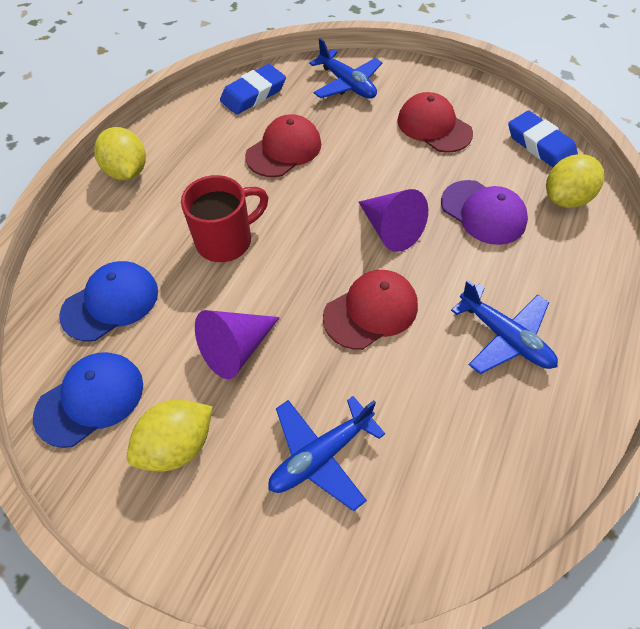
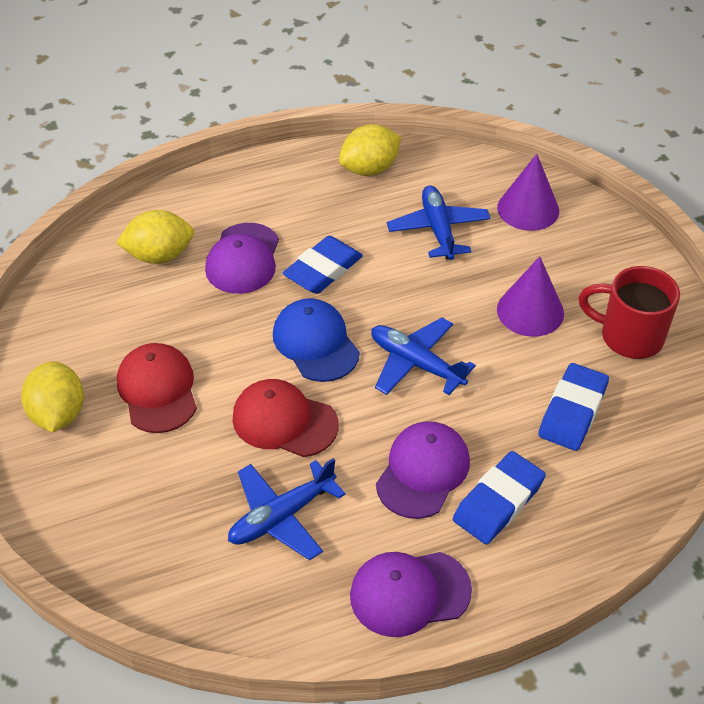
blue cap: [33,352,143,448] [59,261,158,342] = 2 -> [273,298,360,382] = 1
blue eraser: [220,64,286,115] [508,111,578,167] = 2 -> [283,236,363,294] [453,451,546,545] [538,363,609,451] = 3
purple cap: [441,180,528,245] = 1 -> [205,223,279,294] [350,552,472,637] [376,421,470,519] = 3
red cap: [245,114,321,177] [323,270,418,350] [397,92,473,153] = 3 -> [117,343,197,433] [232,379,339,457] = 2

